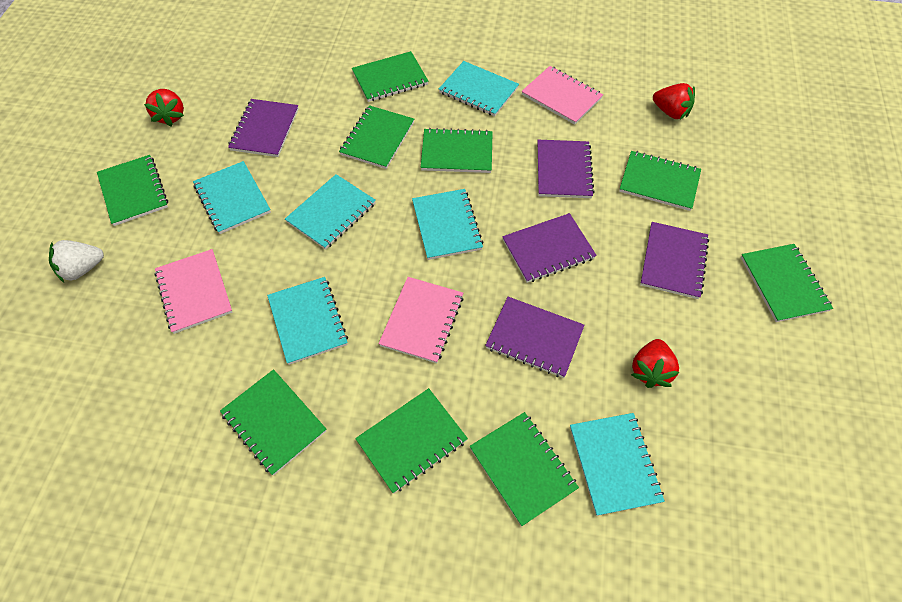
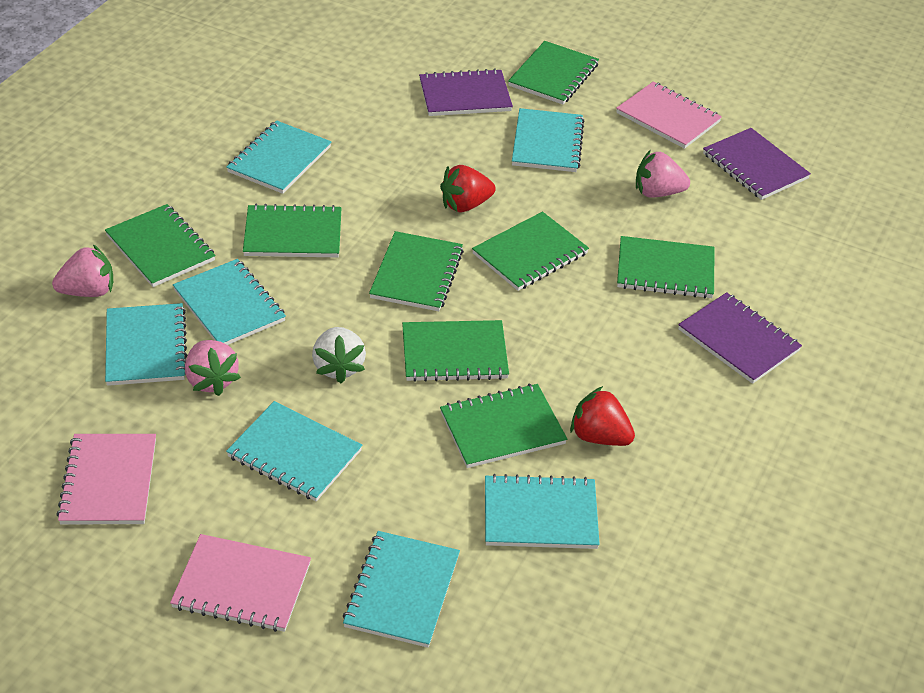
green notebook: [97,155,168,226] [220,369,326,476] [339,105,414,169] [352,51,429,102] [355,388,468,494] [421,128,493,173] [470,412,579,526] [619,151,701,211] [741,244,833,322] = 9 -> [105,204,216,287] [243,204,342,257] [369,231,464,311] [402,320,509,382] [440,384,567,468] [472,212,589,291] [508,41,599,105] [617,236,715,298] = 8
pink strawberry: none = 0 -> [52,244,113,297] [185,340,241,396] [636,150,690,198] = 3
purple notebook: [228,99,299,157] [485,297,584,378] [502,213,597,283] [537,140,594,198] [640,222,709,299] = 5 -> [419,69,513,116] [678,292,802,384] [703,128,811,200] = 3
red strawberry: [144,89,184,127] [631,339,679,388] [653,83,695,119] = 3 -> [440,165,496,212] [570,386,635,446] = 2
turquoise notebook: [193,161,271,234] [267,277,348,365] [285,174,376,250] [412,189,484,260] [439,61,519,116] [570,413,665,516] = 6 -> [105,303,187,386] [173,259,286,345] [226,120,332,194] [226,401,362,501] [343,531,460,648] [485,474,600,549] [512,108,585,172] = 7

